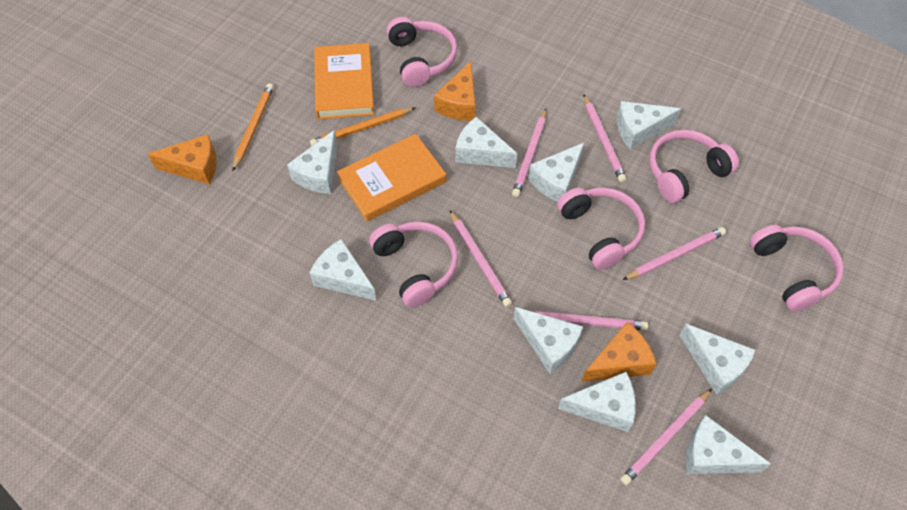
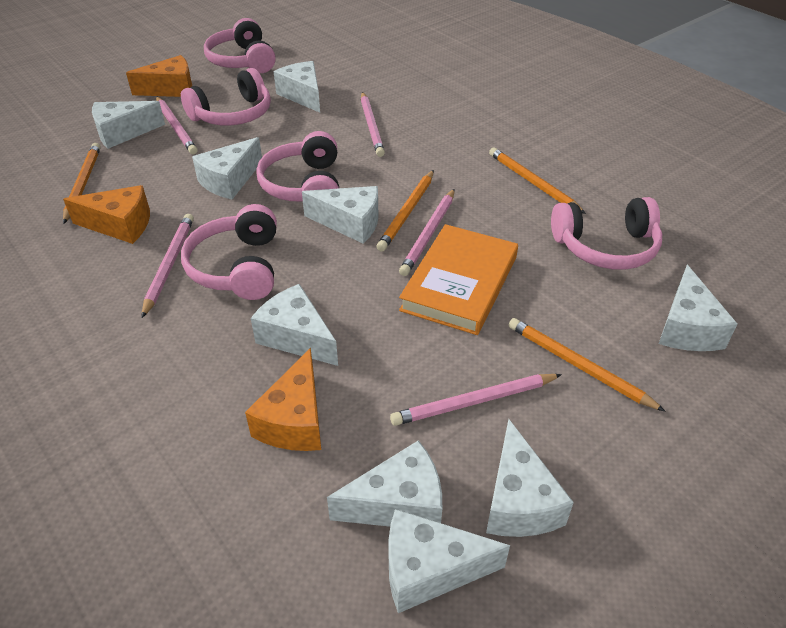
orange book: [314,43,374,119] [337,134,446,222] = 2 -> [399,224,518,335] = 1
orange pencil: [233,83,274,171] [310,108,415,146] = 2 -> [63,143,101,224] [377,170,434,251] [489,147,586,214] [508,318,666,412] = 4
pink pencil: [450,211,512,307] [512,109,546,197] [533,311,648,330] [584,95,626,183] [621,389,712,485] [623,227,726,280] = 6 -> [142,214,194,318] [156,96,198,154] [361,92,385,157] [390,374,562,426] [399,189,455,276] = 5

